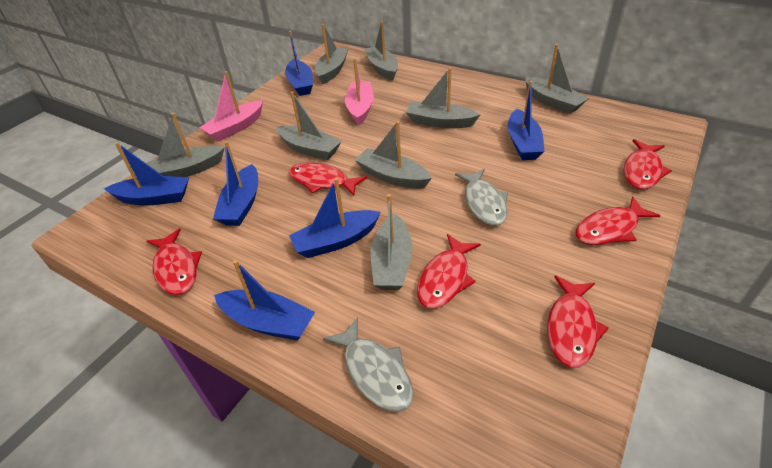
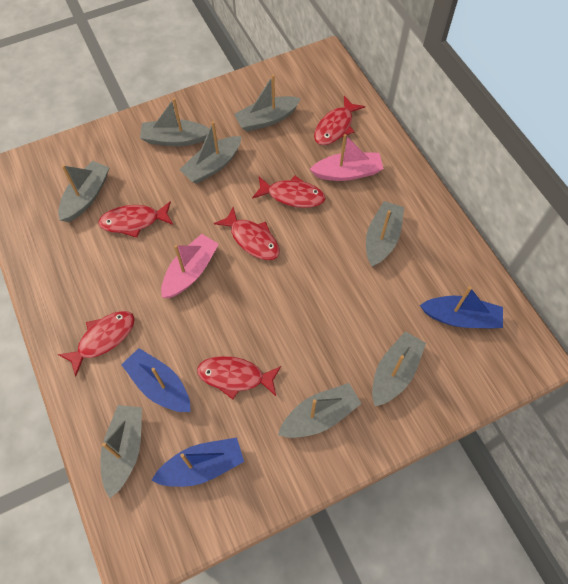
blue boat: [104,142,189,206] [213,141,258,226] [214,260,315,341] [285,31,313,96] [289,178,381,258] [508,81,545,160] = 6 -> [121,348,191,412] [151,438,244,487] [420,286,503,328] = 3
grey fish: [323,317,413,412] [455,169,508,226] = 2 -> none = 0

